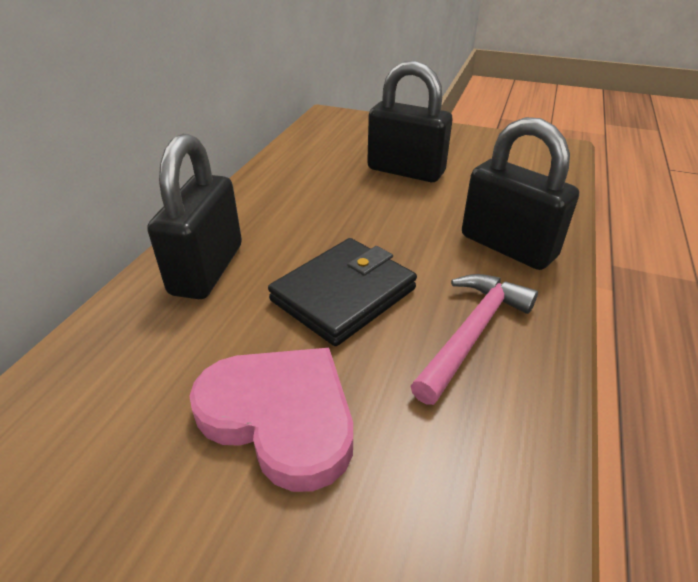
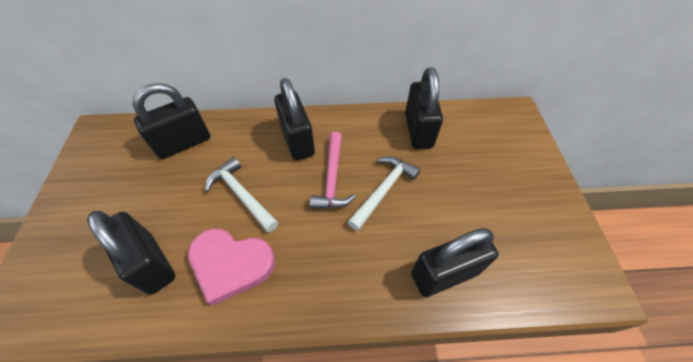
black padlock: [147,134,242,299] [367,61,453,182] [462,117,579,270] = 3 -> [87,211,175,295] [132,83,210,159] [274,78,315,161] [405,67,443,149] [411,228,499,297] = 5
black wallet: [268,238,417,346] = 1 -> none = 0
white hammer: none = 0 -> [205,157,278,232] [348,156,420,231] = 2

